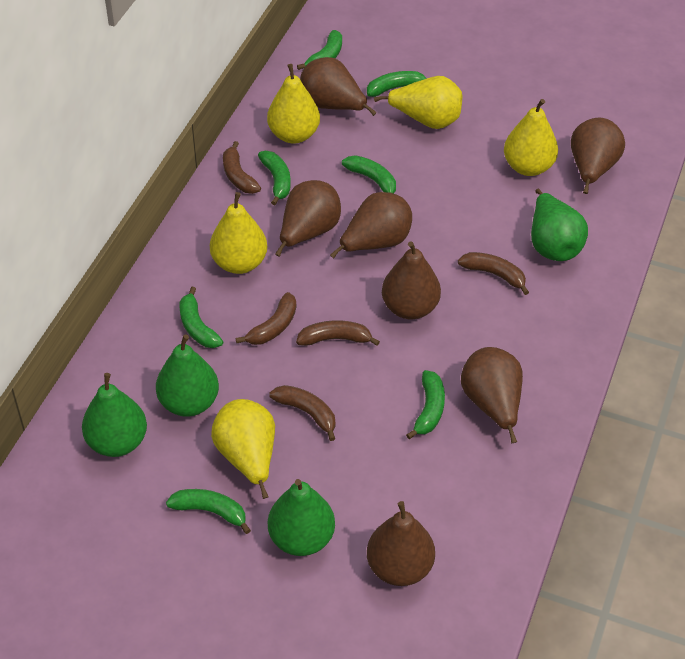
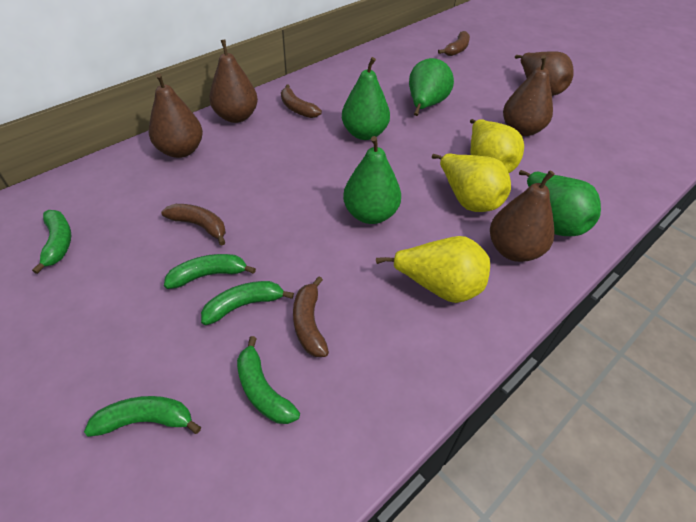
brown banana: [223,141,261,194] [236,292,296,345] [269,385,335,441] [296,320,380,346] [458,252,529,295] = 5 -> [161,204,226,246] [281,85,322,118] [293,277,329,357] [438,31,470,56] = 4
brown pear: [275,180,341,257] [300,57,377,116] [330,192,412,258] [367,501,435,586] [382,241,441,319] [461,347,523,443] [571,118,625,194] = 7 -> [149,73,203,158] [209,39,258,123] [490,170,555,262] [503,55,553,136] [515,51,574,96] = 5
green banana: [166,489,251,534] [179,287,223,348] [258,151,291,205] [297,30,342,70] [342,155,396,194] [367,71,427,97] [406,370,445,439] = 7 -> [32,210,71,274] [84,396,201,437] [164,254,256,289] [201,281,294,325] [237,336,300,424] = 5
yellow pear: [210,192,267,274] [211,399,275,499] [267,64,320,143] [374,76,462,129] [504,99,558,176] = 5 -> [376,236,490,303] [432,153,511,212] [470,119,524,173] = 3

